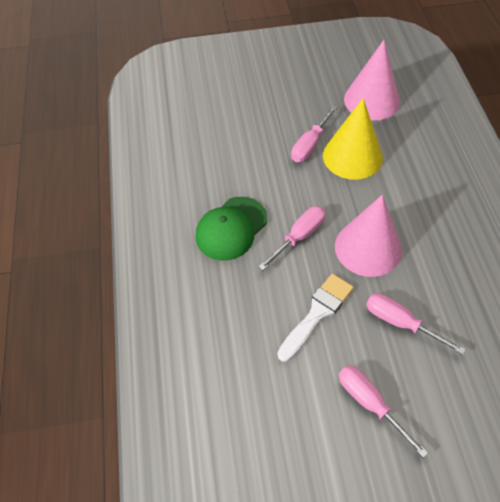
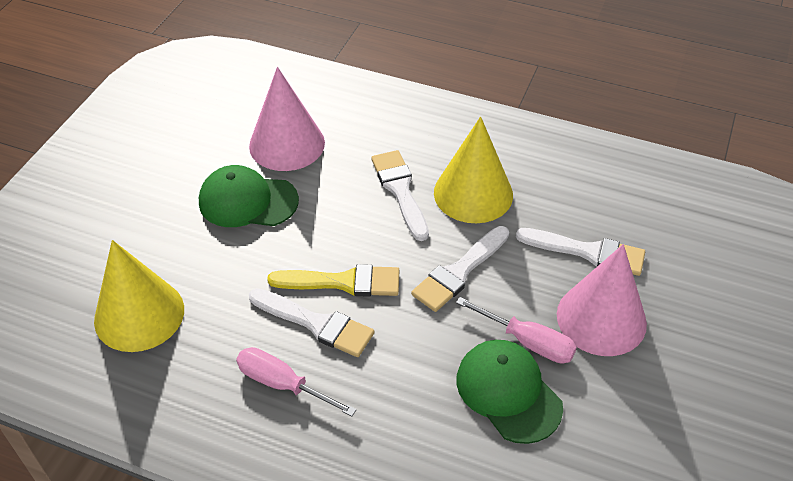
green cap: [195,197,268,261] = 1 -> [199,165,299,227] [456,340,563,444] = 2
pink screwdriver: [259,206,326,270] [291,105,338,162] [339,365,428,458] [366,293,466,355] = 4 -> [236,347,356,416] [456,297,577,364] = 2
white brush: [277,274,354,362] = 1 -> [249,288,374,357] [371,150,429,241] [411,226,509,312] [516,228,645,276] = 4
yellow brush: none = 0 -> [267,264,399,297] = 1
yellow cone: [323,98,383,180] = 1 -> [94,240,184,352] [434,116,513,223] = 2

